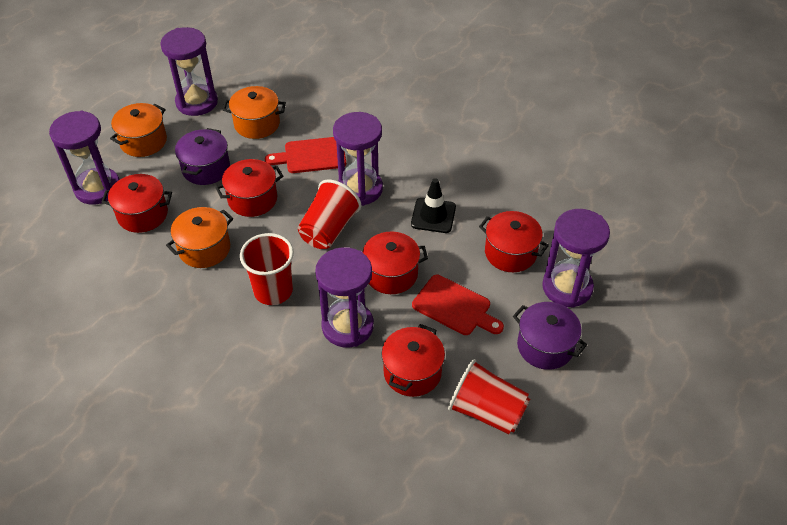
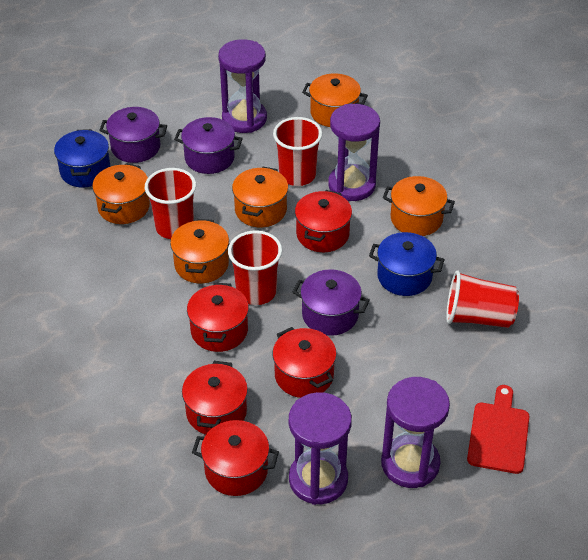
black traffic cone: [411,178,456,233] = 1 -> none = 0
blue pot: none = 0 -> [54,129,110,187] [369,232,445,296] = 2
orange pot: [110,103,167,157] [166,207,233,268] [223,86,286,139] = 3 -> [92,163,150,224] [170,219,229,283] [232,167,288,227] [302,73,368,127] [383,176,455,236] = 5
purple hourglass: [49,111,120,205] [160,27,218,116] [315,247,374,347] [333,112,383,206] [542,209,610,308] = 5 -> [218,39,267,133] [289,392,352,505] [328,104,380,201] [381,377,450,488] = 4
purple pot: [175,128,230,185] [513,302,587,370] = 2 -> [99,107,167,163] [174,117,243,174] [293,269,370,336] = 3
red cup: [240,233,294,305] [298,180,361,249] [448,359,530,434] = 3 -> [145,168,196,239] [228,230,282,305] [273,117,322,186] [446,271,519,328] = 4
red cutting board: [265,137,346,173] [412,275,504,335] = 2 -> [467,385,529,474] = 1

